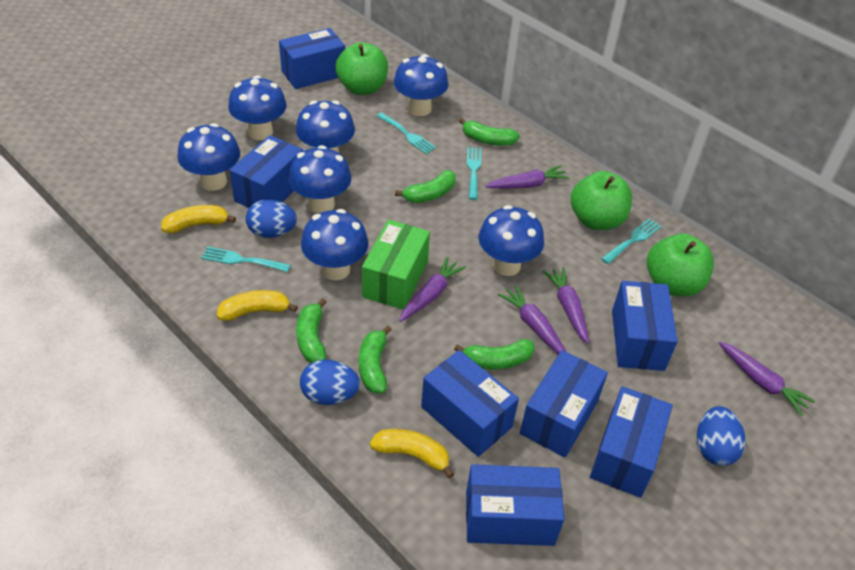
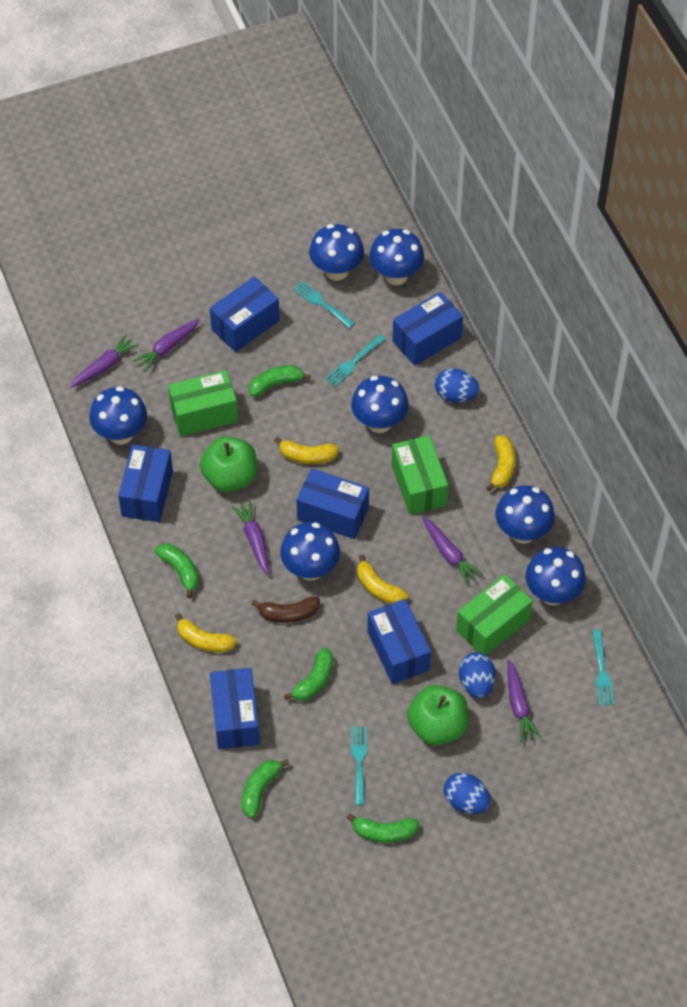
blue box: [229,135,303,208] [279,28,345,89] [421,350,519,457] [466,464,564,546] [520,350,608,458] [590,386,673,498] [612,281,678,371] = 7 -> [118,445,173,522] [210,276,280,352] [210,668,260,749] [297,469,369,539] [367,599,431,684] [393,292,463,366] = 6
brown banana: none = 0 -> [251,597,320,623] = 1
green apple: [336,42,388,95] [571,171,632,230] [647,233,714,297] = 3 -> [200,437,257,492] [407,685,468,745] = 2
green box: [362,220,430,310] = 1 -> [168,370,238,436] [392,435,448,515] [456,574,533,655] = 3
yellow banana: [161,205,236,233] [217,290,298,321] [370,429,454,478] = 3 -> [175,613,237,653] [274,437,339,464] [357,554,408,604] [486,435,515,491] = 4

